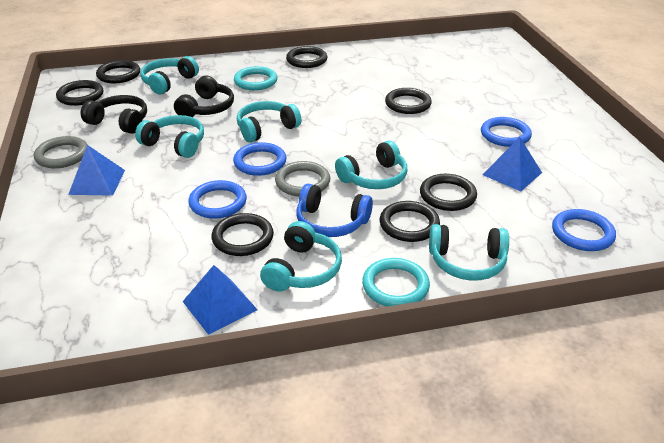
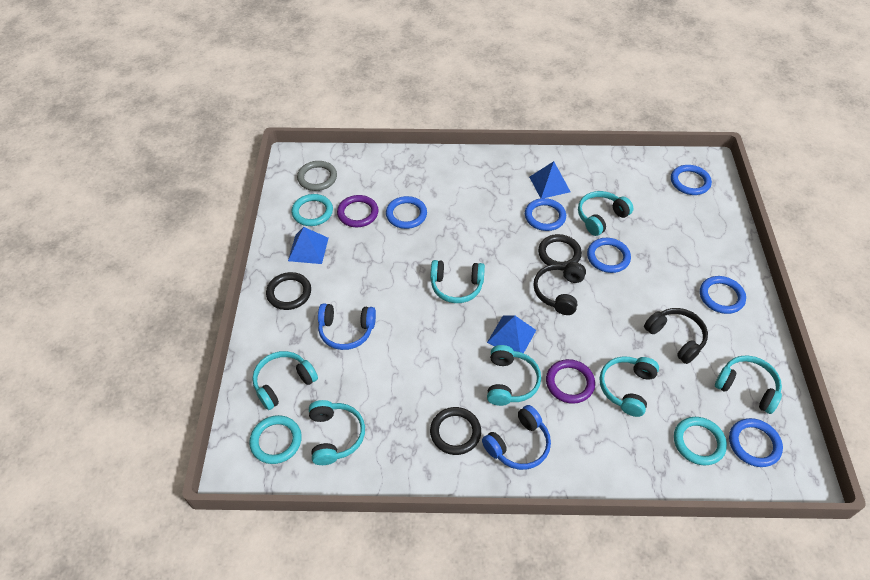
black ring: [56,80,103,106] [96,60,140,83] [212,213,274,256] [286,46,328,68] [380,201,440,242] [385,88,432,114] [420,174,477,211] = 7 -> [266,272,311,310] [430,407,481,455] [538,234,582,265] = 3
blue headphones: [296,184,373,237] = 1 -> [318,303,376,350] [482,405,551,470] = 2
blue ring: [188,180,247,219] [233,142,287,176] [481,117,532,147] [552,209,616,251] = 4 -> [386,196,427,229] [525,198,566,231] [587,238,631,273] [671,165,712,195] [700,276,746,314] [729,418,783,467] = 6
grey ring: [34,136,88,168] [275,161,330,197] = 2 -> [297,161,337,191] = 1
purple ring: none = 0 -> [337,195,379,227] [546,359,595,404] = 2
turquoise headphones: [135,115,204,158] [140,56,199,95] [237,101,301,142] [260,221,342,292] [335,140,407,189] [429,224,509,281] = 6 -> [252,351,318,410] [309,400,365,465] [430,260,485,303] [487,345,541,406] [578,191,633,236] [600,356,659,417] [715,355,782,414] = 7
turquoise ring: [234,66,277,90] [362,258,430,306] = 2 -> [249,415,302,464] [291,194,333,226] [674,417,727,465] = 3

